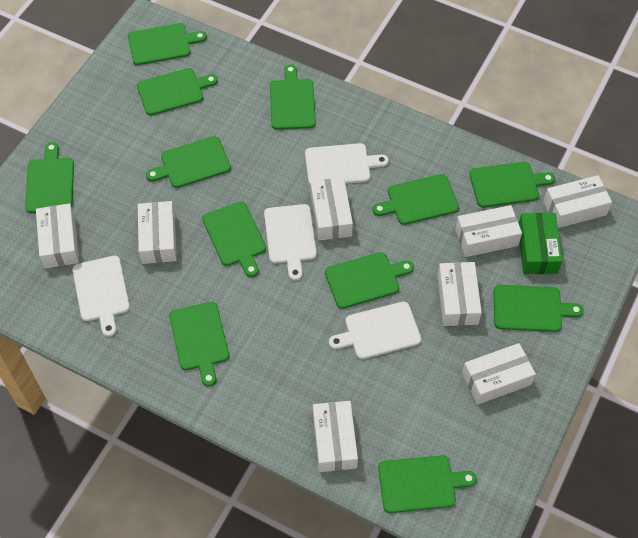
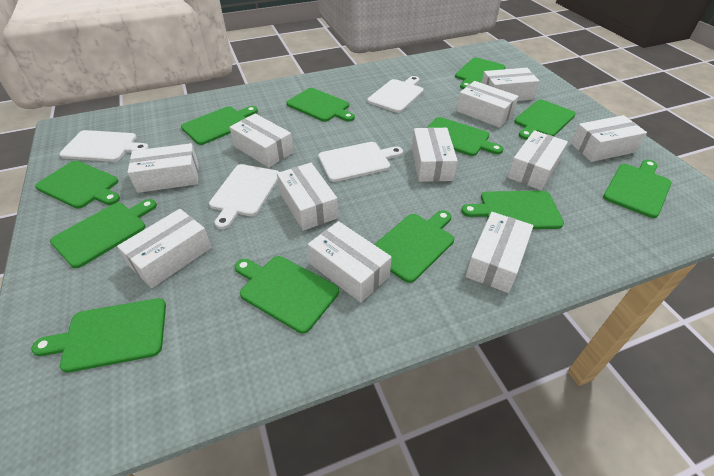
green box: [519,213,563,274] = 1 -> none = 0
white box: [36,203,79,268] [138,201,177,264] [311,178,353,241] [313,401,358,472] [437,262,482,326] [455,205,522,257] [462,343,536,405] [543,175,612,228] = 8 -> [117,209,211,288] [127,143,199,193] [229,114,293,168] [277,163,338,231] [308,221,392,303] [412,127,458,182] [456,81,519,128] [466,212,533,293] [482,68,539,101] [508,130,568,190] [571,115,647,162] = 11

